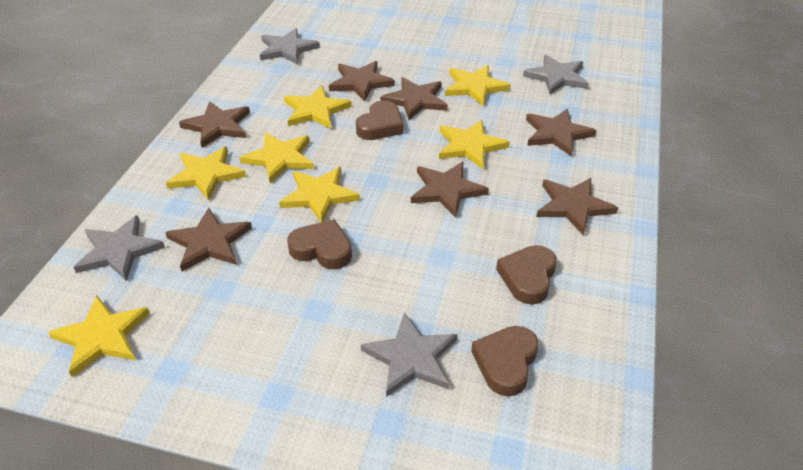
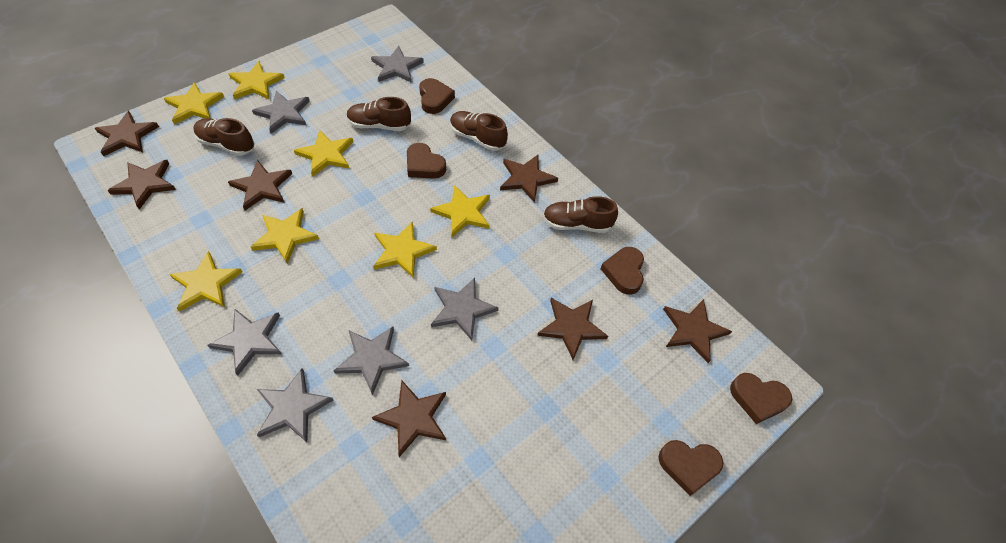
brown heart: [287,219,352,269] [356,100,404,140] [471,326,539,397] [496,245,557,305] = 4 -> [407,143,446,179] [419,78,455,114] [601,247,644,295] [658,440,724,496] [730,373,792,424] = 5
brown shoe: none = 0 -> [193,118,255,156] [347,97,411,131] [450,111,508,151] [543,196,618,233] = 4
grey star: [74,215,165,281] [260,28,320,65] [361,312,457,397] [523,55,589,94] = 4 -> [207,309,282,376] [252,91,310,134] [257,368,333,442] [334,327,409,395] [371,46,424,83] [431,278,499,340] = 6

